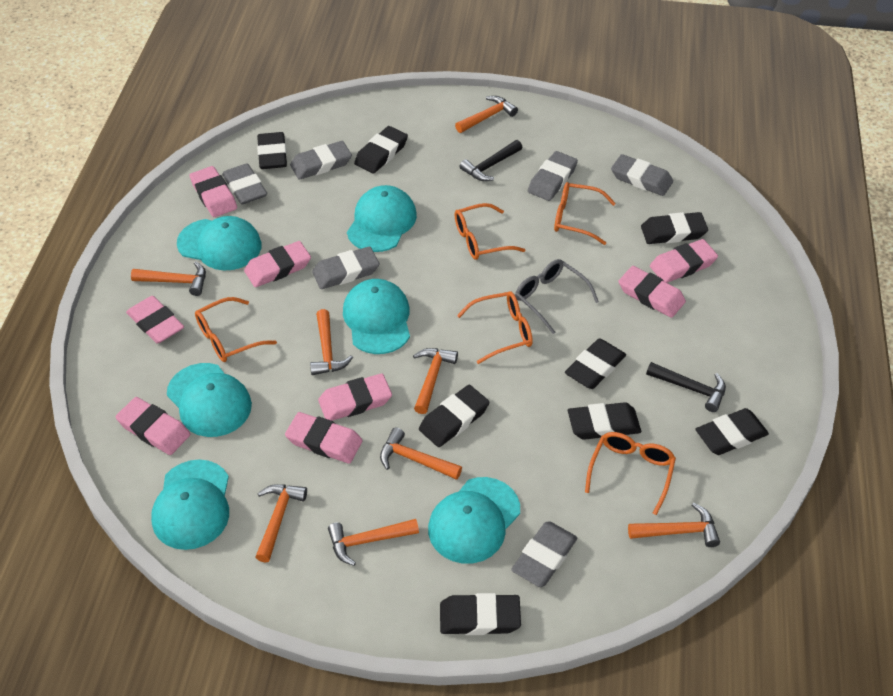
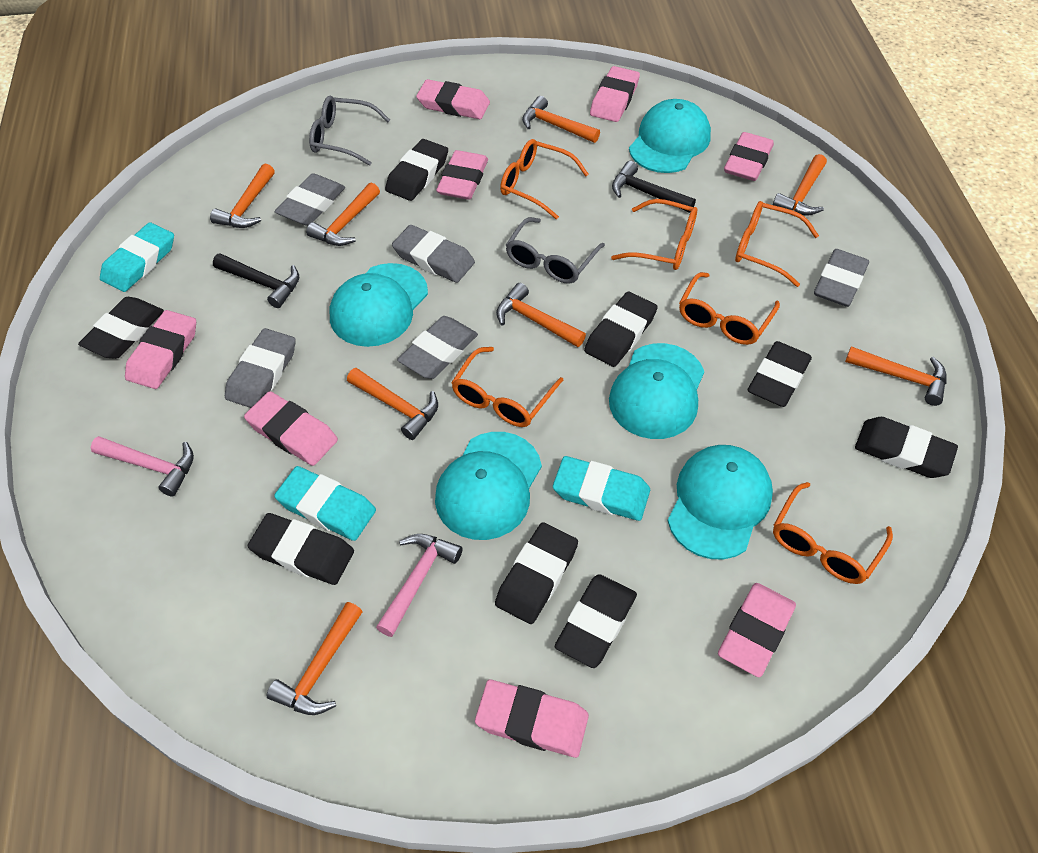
grey eraser: [222,163,267,204] [290,141,352,180] [312,247,379,289] [511,521,577,587] [528,151,578,201] [611,154,673,196] = 6 -> [225,328,296,408] [274,173,345,226] [392,225,475,283] [397,316,478,379] [814,249,869,307] = 5
grey glasses: [515,259,599,334] = 1 -> [309,96,390,166] [506,217,605,284] = 2
orange glasses: [195,297,277,362] [455,203,525,260] [457,291,533,364] [554,182,616,245] [585,432,676,515] = 5 -> [451,347,563,427] [500,139,589,219] [611,199,697,270] [679,272,780,345] [735,201,819,287] [773,482,893,584] = 6
pink hammer: none = 0 -> [91,436,194,497] [376,534,463,637] = 2
turquoise cap: [151,459,229,550] [167,363,252,437] [177,216,262,270] [343,279,410,354] [347,185,417,252] [428,477,520,564] = 6 -> [329,263,428,347] [435,432,542,540] [609,343,704,439] [629,99,711,173] [668,445,773,559] = 5
turquoise eraser: none = 0 -> [100,222,174,292] [274,466,376,541] [553,456,650,521] = 3

